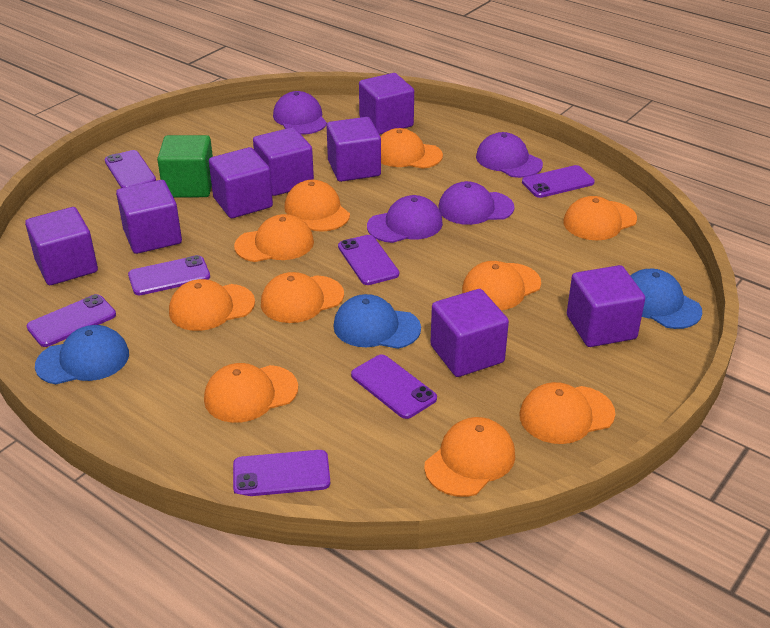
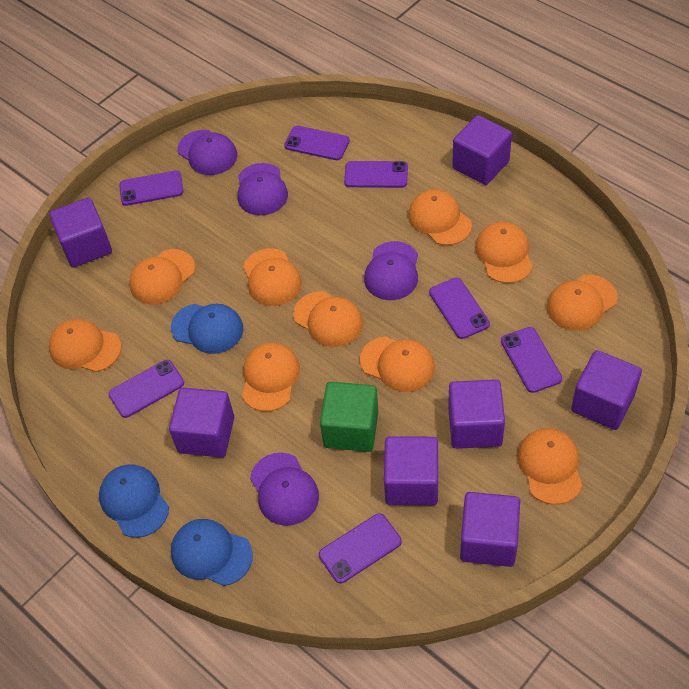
purple cube: [25,207,98,285] [116,180,182,254] [209,147,273,218] [253,127,314,196] [327,117,381,182] [359,73,414,135] [430,289,509,377] [567,265,645,347] = 8 -> [49,197,112,267] [169,388,234,458] [384,436,438,505] [448,379,505,449] [452,115,512,185] [460,492,520,567] [571,350,642,430] = 7

